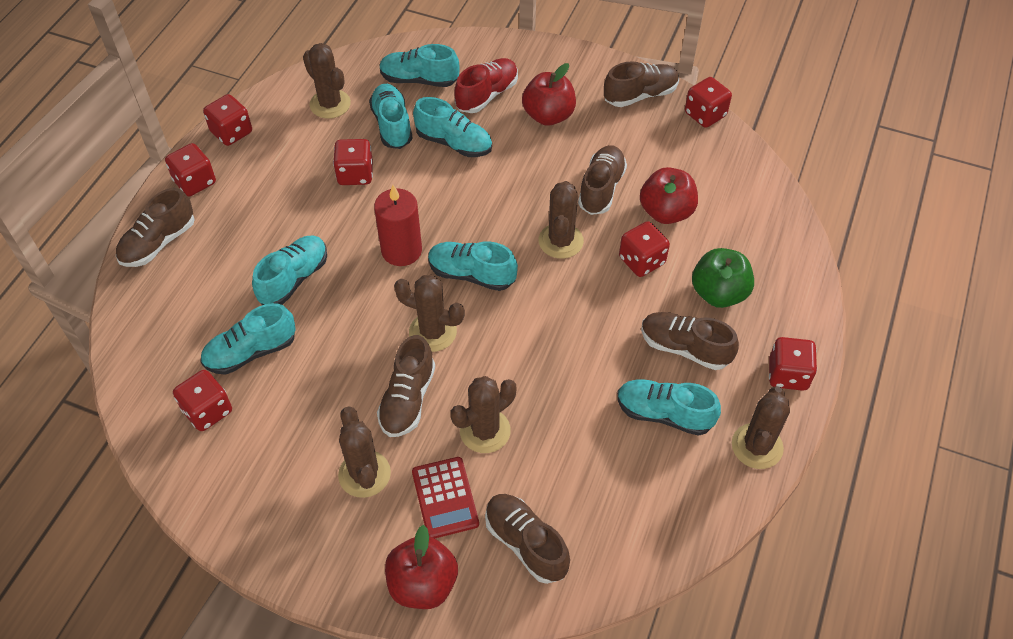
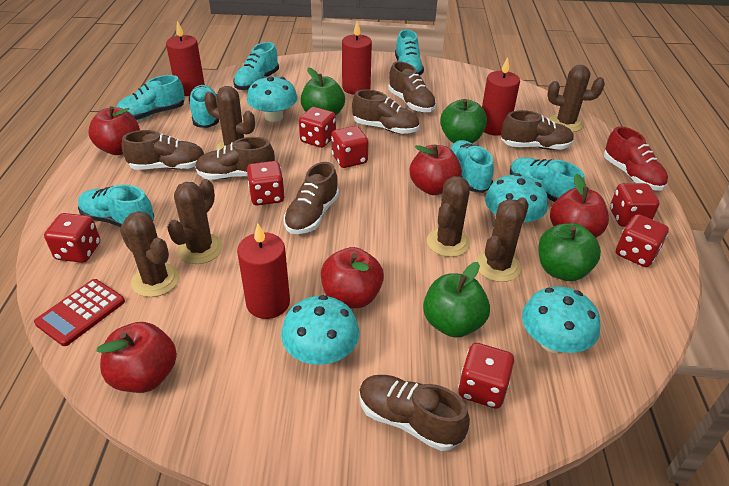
brown shoe: [116,188,195,267] [377,335,435,437] [485,494,570,584] [578,145,627,215] [604,61,679,107] [641,312,739,370] = 6 -> [122,130,204,170] [195,137,275,180] [284,162,339,234] [352,89,419,134] [359,375,470,451] [388,61,436,112] [501,110,574,150] = 7
green apple: [692,248,754,308] = 1 -> [301,67,345,115] [423,262,490,338] [440,99,487,143] [538,223,601,281] = 4
red apple: [385,525,458,609] [522,63,576,126] [640,167,698,224] = 3 -> [88,106,140,155] [96,322,177,393] [321,247,384,308] [410,144,462,195] [550,174,609,238] = 5
red candle: [374,185,422,266] = 1 -> [166,21,205,96] [237,223,290,319] [342,21,372,95] [482,57,520,136] = 4
turquoise mushroom: none = 0 -> [247,76,298,122] [281,295,360,365] [485,173,548,226] [522,286,600,353] = 4

